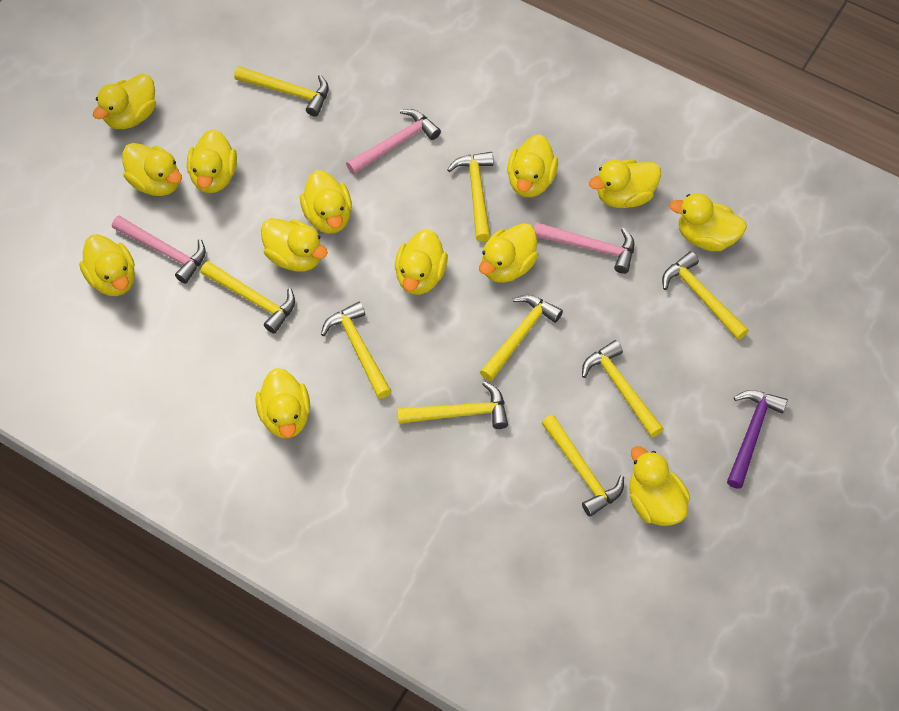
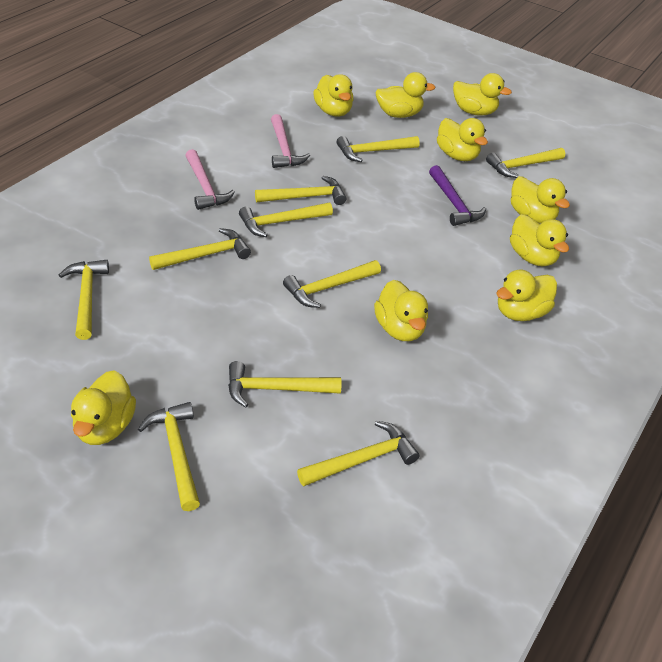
pink hammer: [112,216,206,284] [346,109,441,174] [534,222,634,274] = 3 -> [185,149,235,210] [271,114,310,168] = 2
yellow duck: [79,234,135,296] [93,73,156,129] [122,143,182,196] [187,129,237,193] [255,368,310,438] [261,218,328,271] [300,170,352,234] [395,229,448,295] [479,223,538,283] [507,134,558,197] [589,160,661,208] [629,446,690,526] [669,193,747,251] = 13 -> [71,370,136,445] [313,74,354,116] [374,280,428,341] [375,72,435,118] [437,118,488,161] [453,73,512,116] [496,270,557,321] [510,214,569,266] [511,176,570,224] = 9
yellow hammer: [200,261,295,334] [234,66,329,117] [321,302,391,399] [397,381,508,429] [447,152,494,242] [480,295,563,381] [541,415,624,517] [582,340,664,438] [662,251,749,340] = 9 -> [59,260,109,340] [138,402,200,511] [149,228,251,270] [228,361,342,408] [239,203,333,237] [255,176,346,205] [283,260,381,308] [297,421,420,486] [337,136,420,162] [486,148,565,178] = 10

